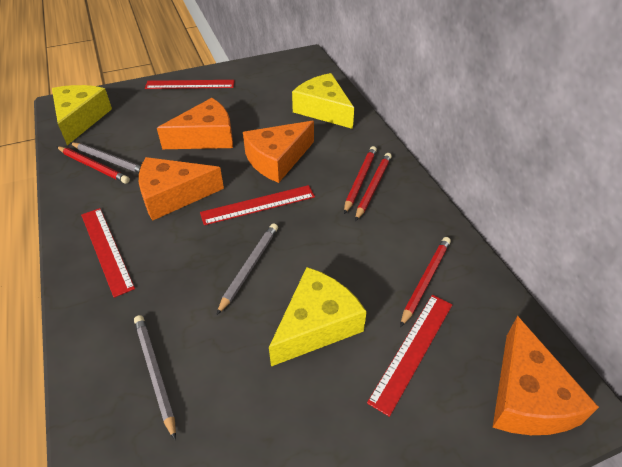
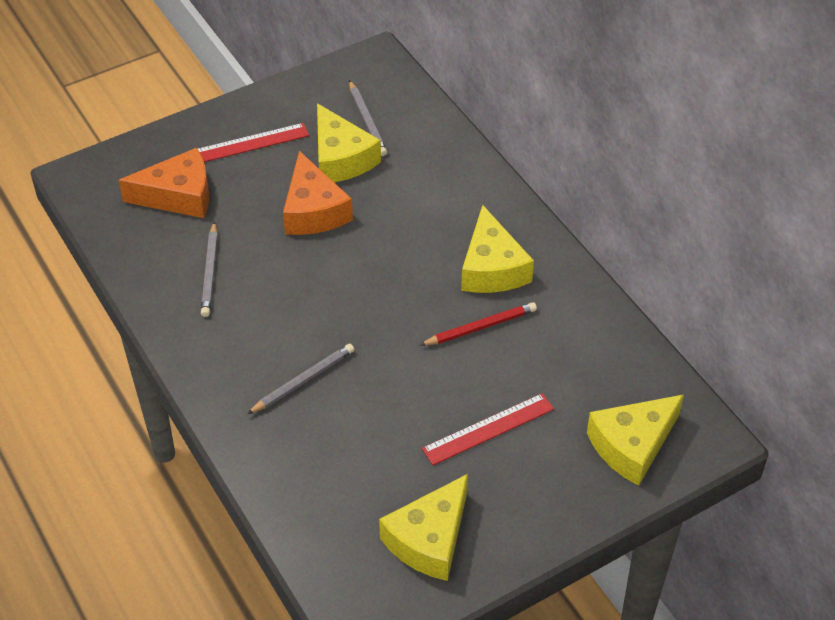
orange cheese: [139,157,224,221] [157,98,233,149] [243,121,314,183] [493,316,599,435] = 4 -> [118,148,209,218] [283,151,353,235] = 2
red pencil: [57,146,130,184] [344,146,377,214] [355,153,392,221] [400,237,451,327] = 4 -> [419,302,537,346] = 1
red ruler: [81,208,135,298] [145,80,235,89] [200,185,315,225] [367,295,452,417] = 4 -> [198,123,309,162] [422,393,554,465] = 2
yellow cheese: [52,85,112,145] [269,267,367,366] [292,73,354,129] = 3 -> [317,103,381,183] [379,474,468,581] [461,205,534,293] [587,394,684,486] = 4

